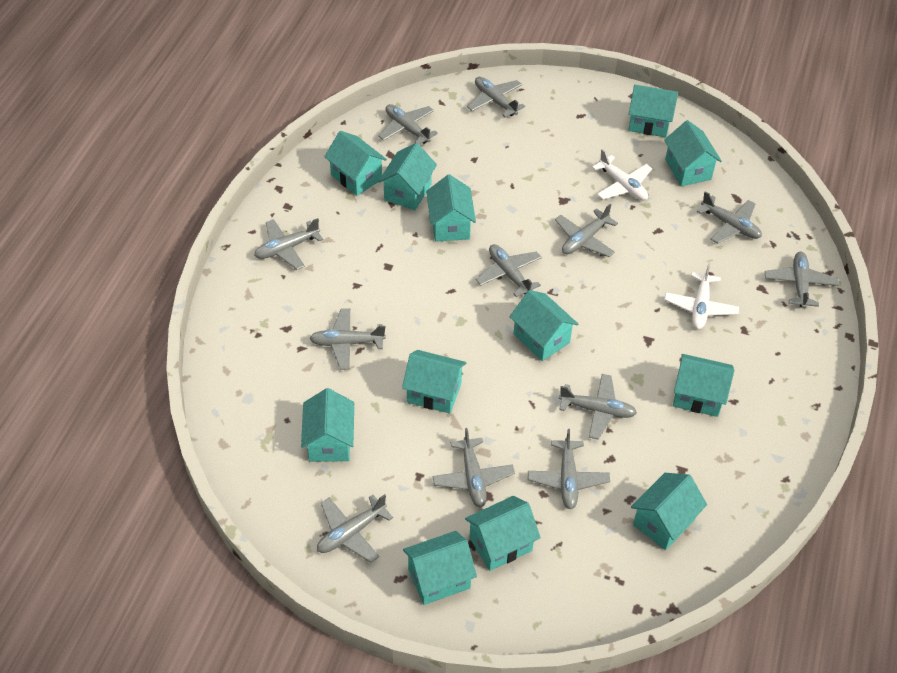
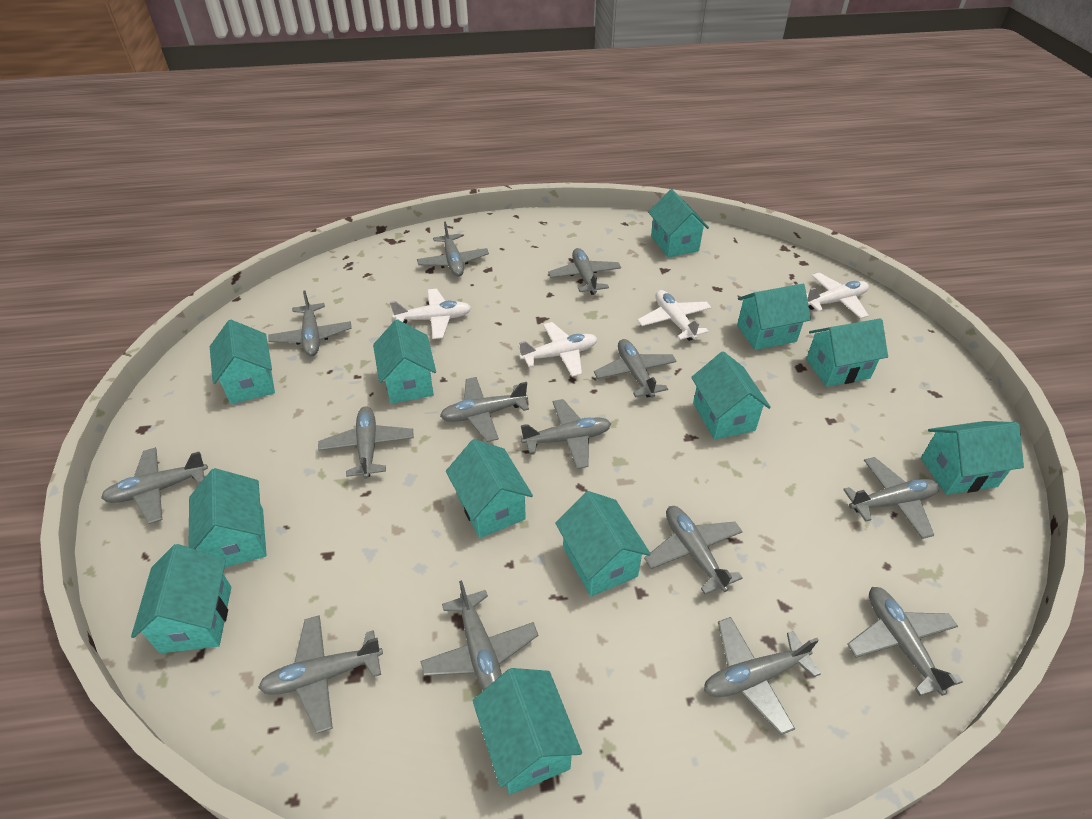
grey plane: [254,218,323,270] [309,308,386,370] [317,494,393,563] [378,104,438,145] [432,428,515,507] [467,77,525,118] [476,244,542,297] [528,429,610,509] [555,204,618,257] [559,374,637,440] [697,191,762,244] [765,252,839,309] = 12 -> [101,447,208,524] [258,615,383,734] [268,291,352,356] [318,406,414,479] [417,221,489,277] [420,580,539,690] [440,377,529,442] [521,399,611,469] [548,248,621,295] [594,339,677,398] [644,506,743,595] [704,617,821,735] [843,457,940,539] [847,587,963,696] = 14
white plane: [592,149,652,201] [664,263,739,329] = 2 -> [390,289,471,339] [518,322,598,377] [637,290,712,341] [806,273,869,319] = 4

